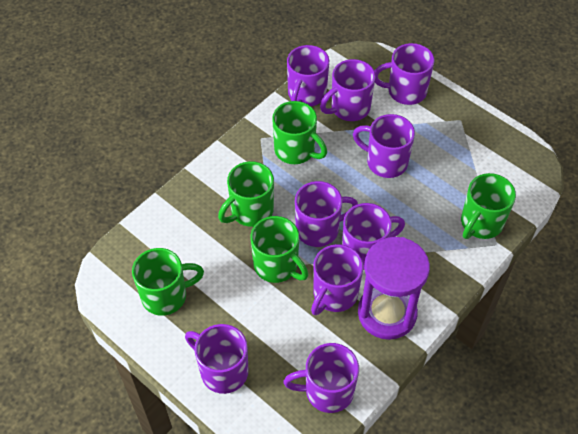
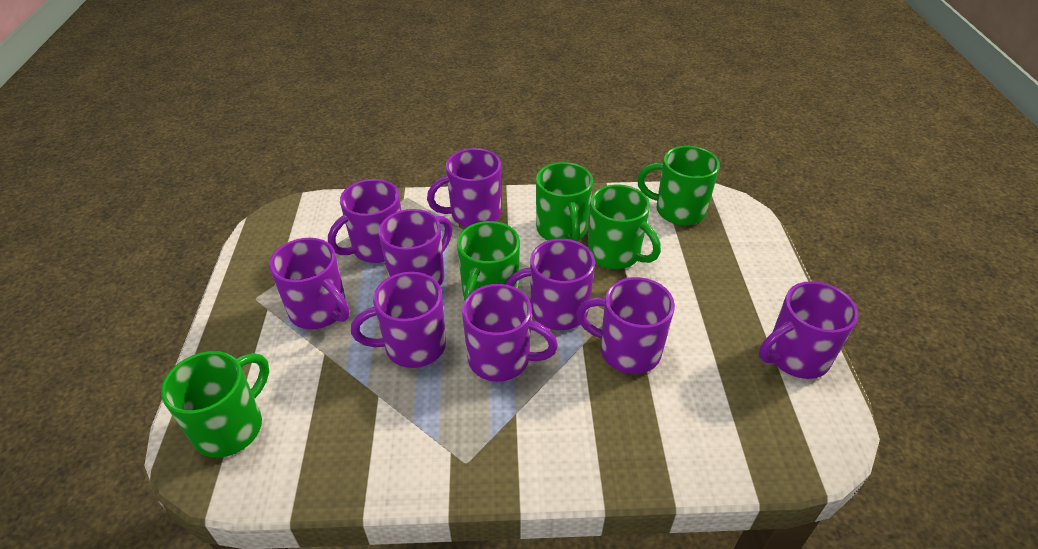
purple hourglass: [358,237,430,340] = 1 -> none = 0

